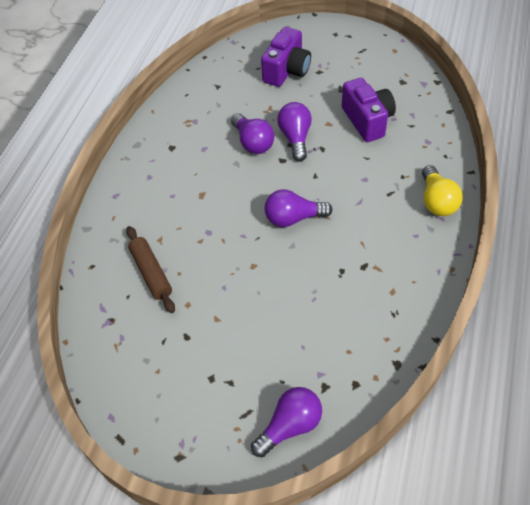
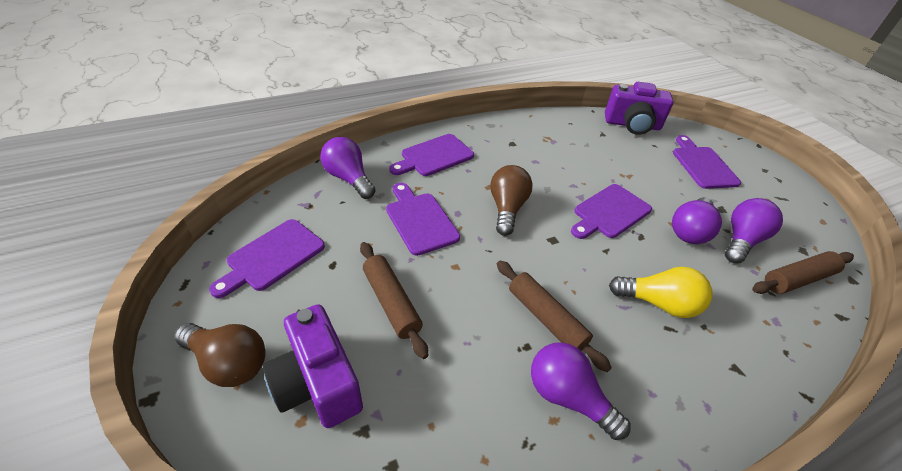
brown light bulb: none = 0 -> [175,323,266,387] [490,165,533,236] = 2
brown rolling pin: [126,226,175,313] = 1 -> [360,242,428,359] [497,260,612,372] [752,251,854,294] = 3
purple cutting board: none = 0 -> [209,219,325,298] [386,183,460,256] [389,134,474,176] [571,184,652,239] [673,135,741,189] = 5

